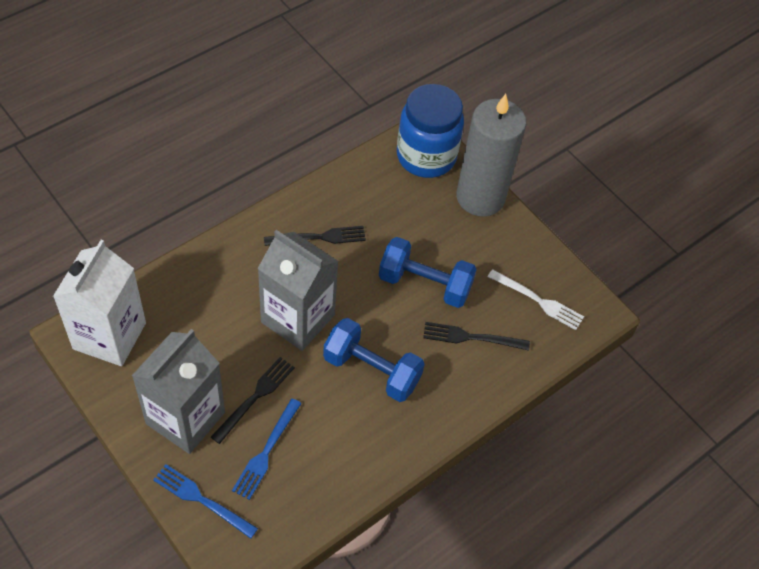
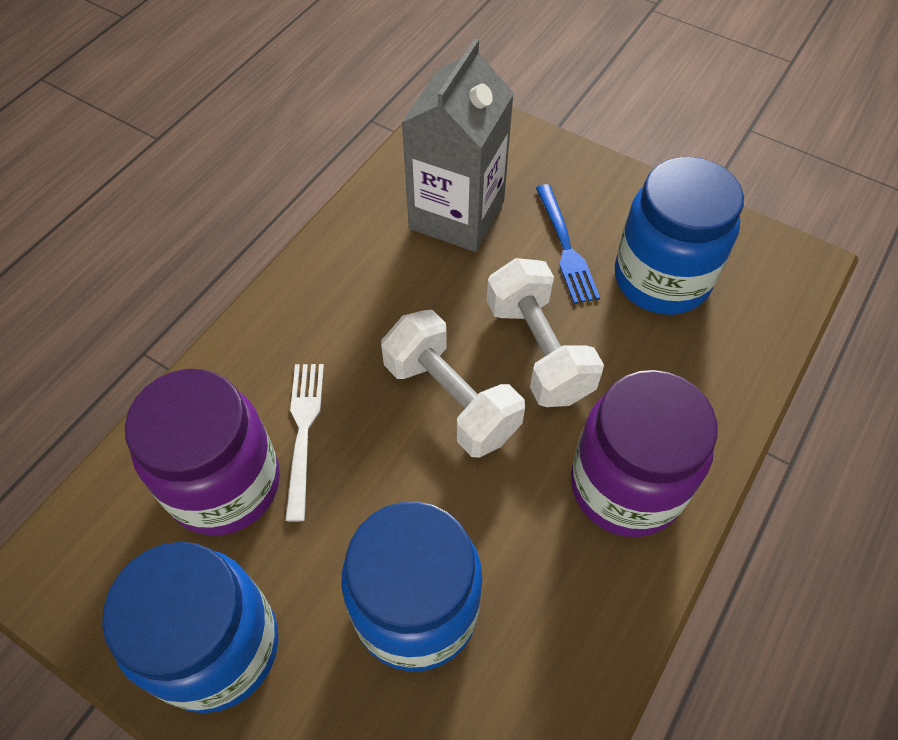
black fork: [211,357,295,444] [264,226,366,246] [423,322,530,351] = 3 -> none = 0
blue dumbbell: [323,318,425,402] [379,237,477,308] = 2 -> none = 0
blue fork: [153,464,258,539] [232,399,302,500] = 2 -> [536,184,600,304] = 1
blue jar: [397,84,464,178] = 1 -> [102,542,278,713] [341,501,482,672] [615,157,744,315] = 3
grey candle: [456,94,526,217] = 1 -> none = 0
grey carton: [132,329,225,454] [258,230,339,351] = 2 -> [402,39,514,252] = 1
purple jar: none = 0 -> [125,369,280,535] [571,370,718,537] = 2
white carton: [53,240,146,366] = 1 -> none = 0
white dumbbell: none = 0 -> [381,310,525,457] [487,258,604,407] = 2

